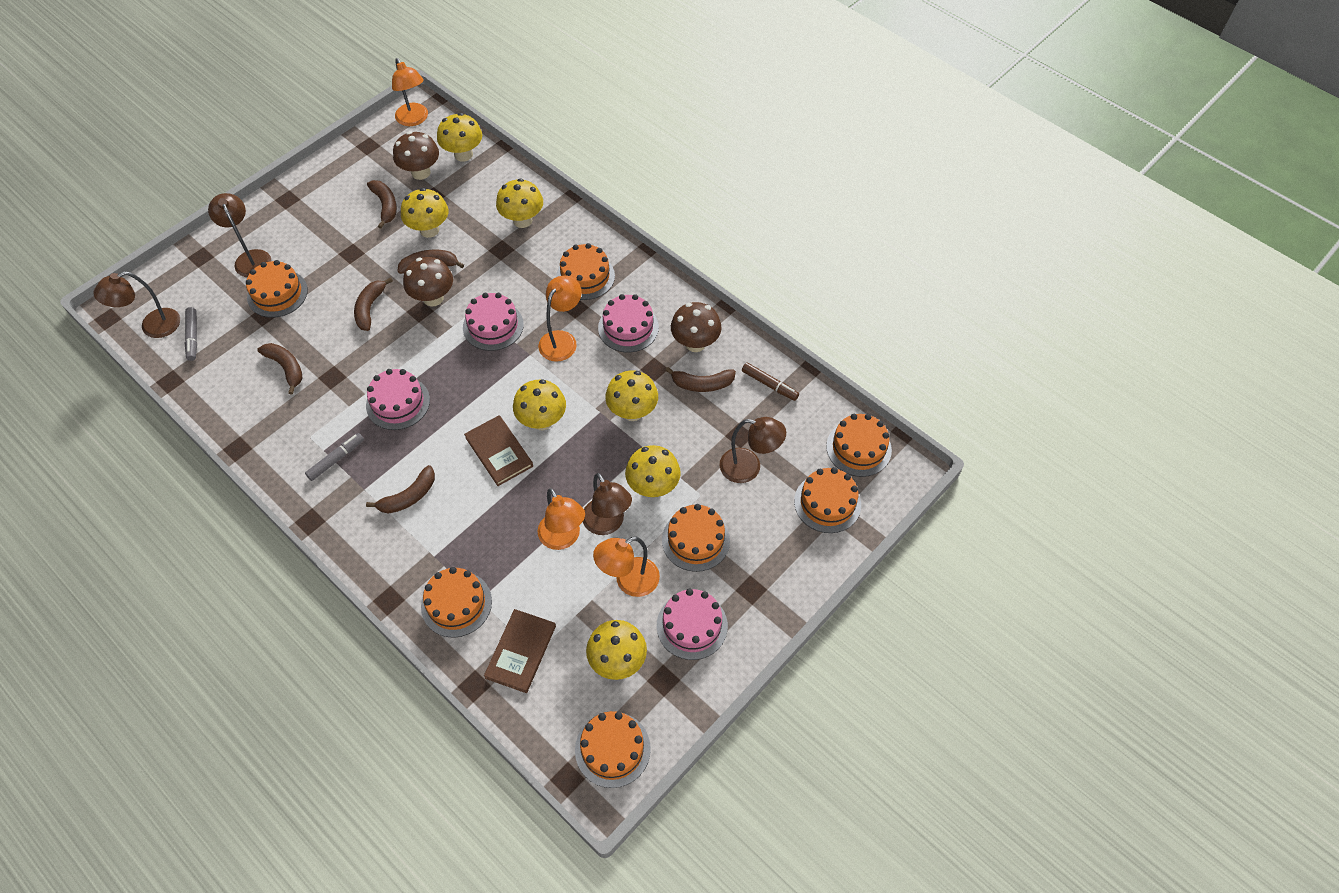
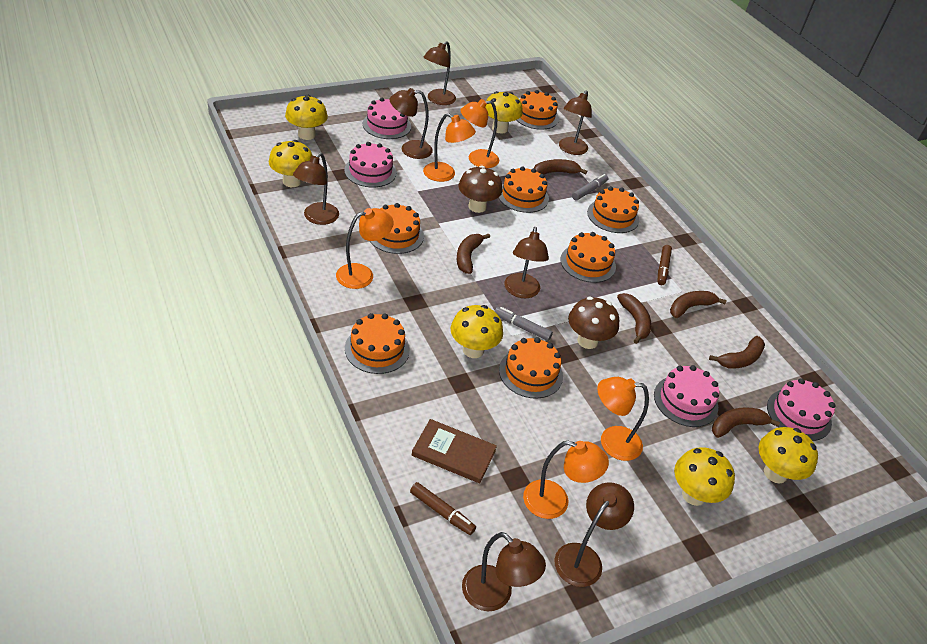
brown book: [464,415,533,486] [484,609,556,693] = 2 -> [412,419,497,483] = 1
brown lamp: [93,271,180,338] [208,193,271,277] [583,473,632,535] [720,417,786,483] = 4 -> [293,153,339,225] [389,88,433,159] [424,41,456,105] [462,532,546,611] [504,227,549,298] [554,482,634,587] [559,90,592,155] = 7
brown marker: [742,362,799,401] = 1 -> [410,482,476,535] [657,245,672,285] = 2
brown mushroom: [393,131,439,180] [403,257,453,306] [671,302,722,352] = 3 -> [458,165,502,213] [568,297,619,349] = 2
orange lamp: [392,58,428,126] [537,488,585,550] [538,275,582,362] [593,537,660,597] = 4 -> [336,208,394,289] [423,113,476,182] [460,99,499,168] [523,441,609,519] [597,377,649,461] = 5
yellow mushroom: [401,188,448,238] [437,113,482,162] [496,178,543,228] [513,379,566,430] [586,620,647,680] [605,371,658,421] [625,445,681,497] = 7 -> [269,140,313,187] [285,95,328,140] [451,305,503,358] [485,91,523,134] [674,447,735,506] [759,427,818,483] = 6

